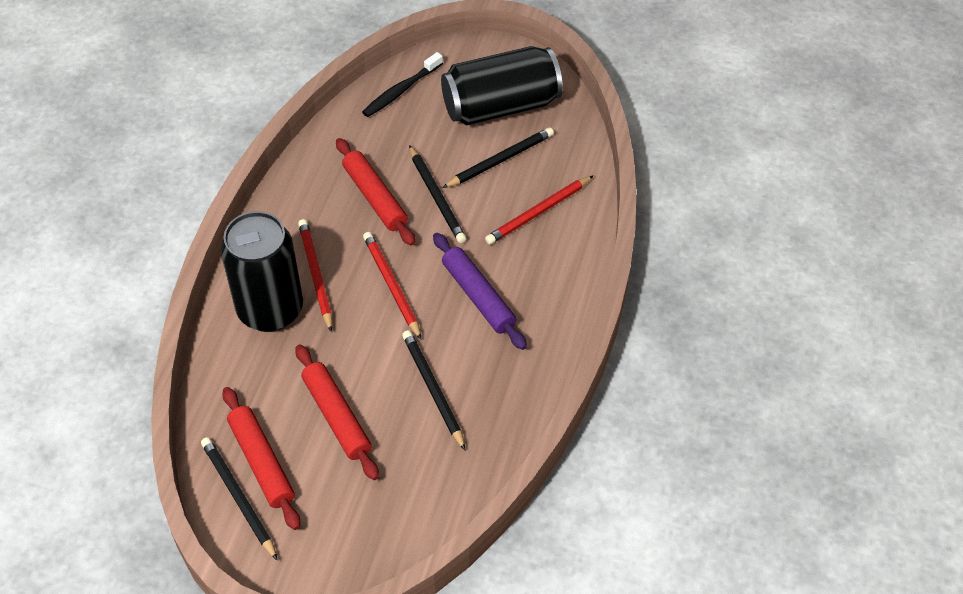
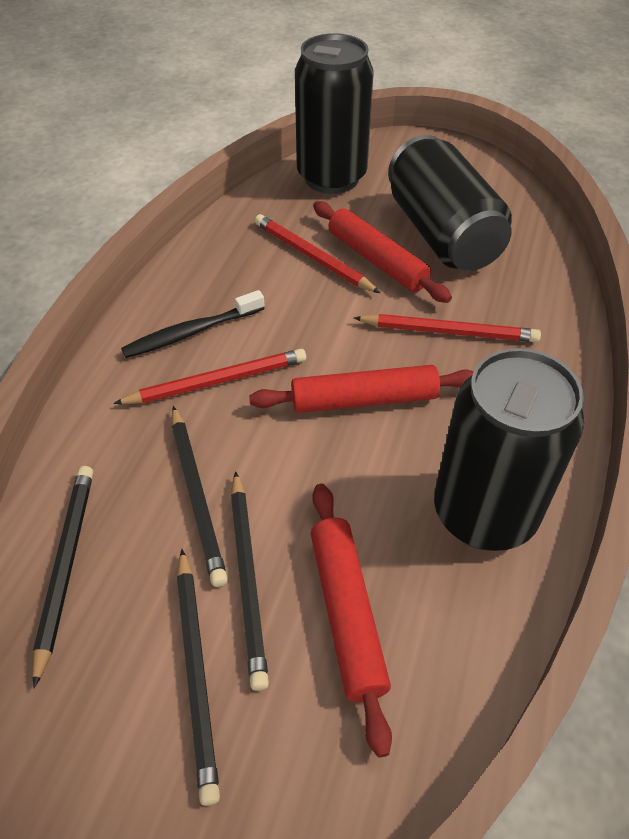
black can: [221,211,303,332] [441,46,563,125] = 2 -> [295,33,374,194] [388,135,512,271] [434,348,584,551] = 3
purple rolling pin: [433,233,527,350] = 1 -> none = 0

